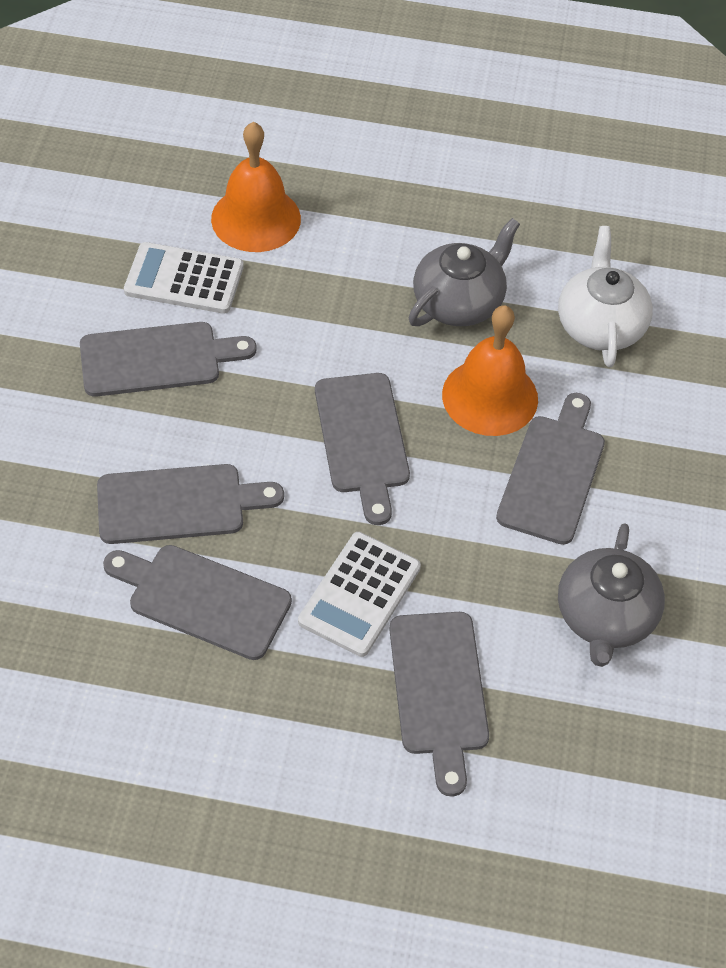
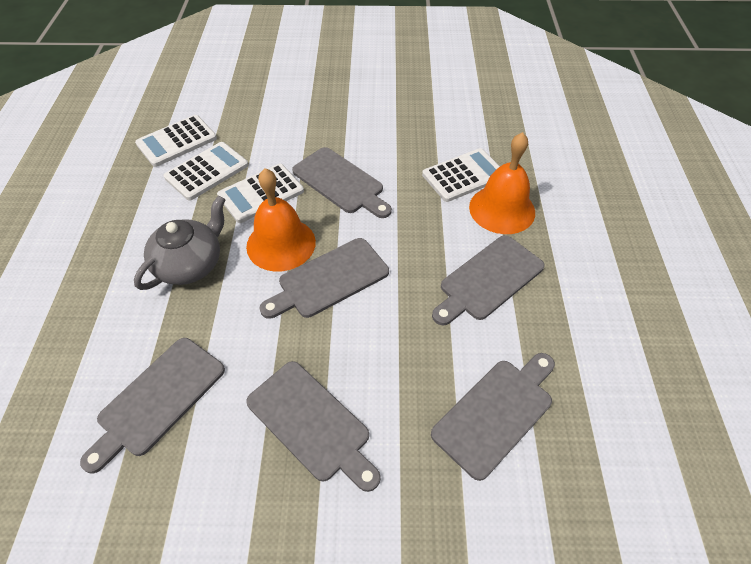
grey teapot: [409,218,520,326] [558,523,665,667] = 2 -> [134,196,226,290] = 1
white calculator: [124,242,244,314] [298,532,421,657] = 2 -> [135,115,217,167] [164,142,248,201] [217,164,304,223] [422,148,500,202] = 4
white teapot: [558,226,653,367] = 1 -> none = 0

